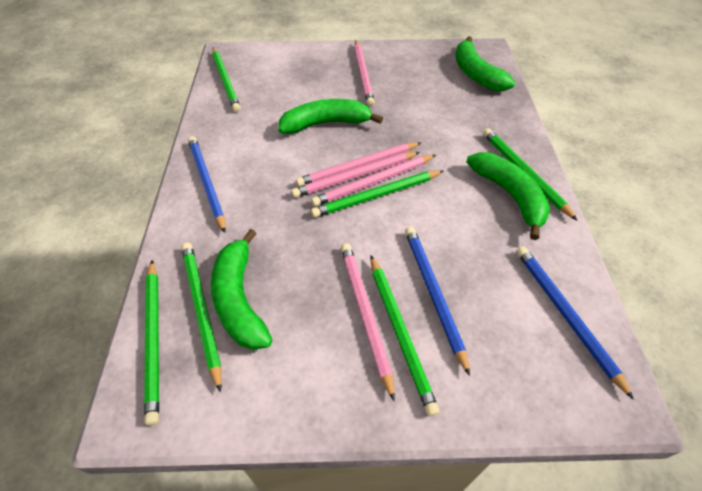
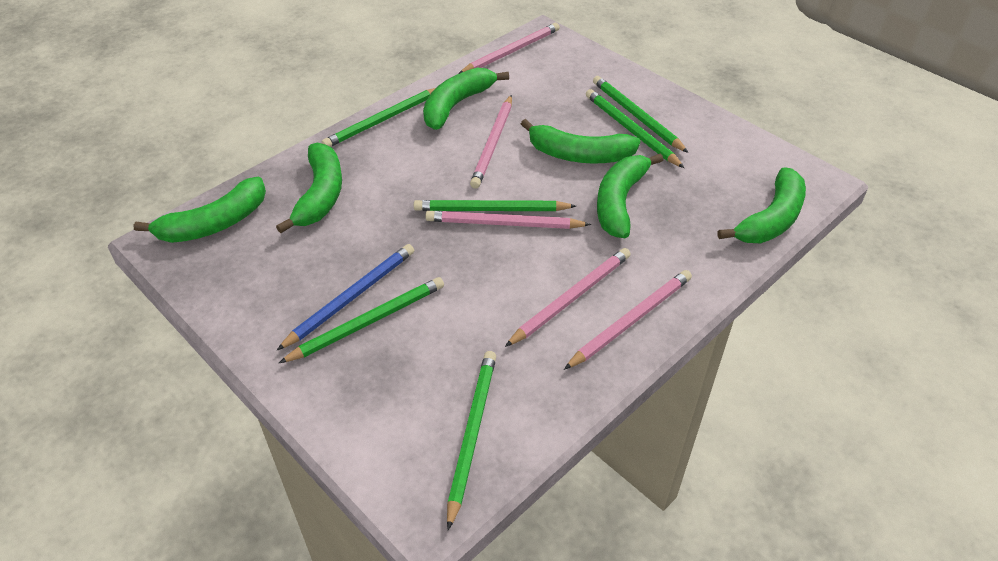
blue pencil: [188,136,226,233] [405,227,470,376] [516,246,634,400] = 3 -> [277,244,414,350] = 1
green banana: [211,229,272,350] [278,99,383,134] [455,36,515,91] [466,152,550,240] = 4 -> [134,177,266,243] [276,143,342,233] [423,67,509,130] [521,119,640,164] [597,154,663,238] [718,167,806,243] = 6

